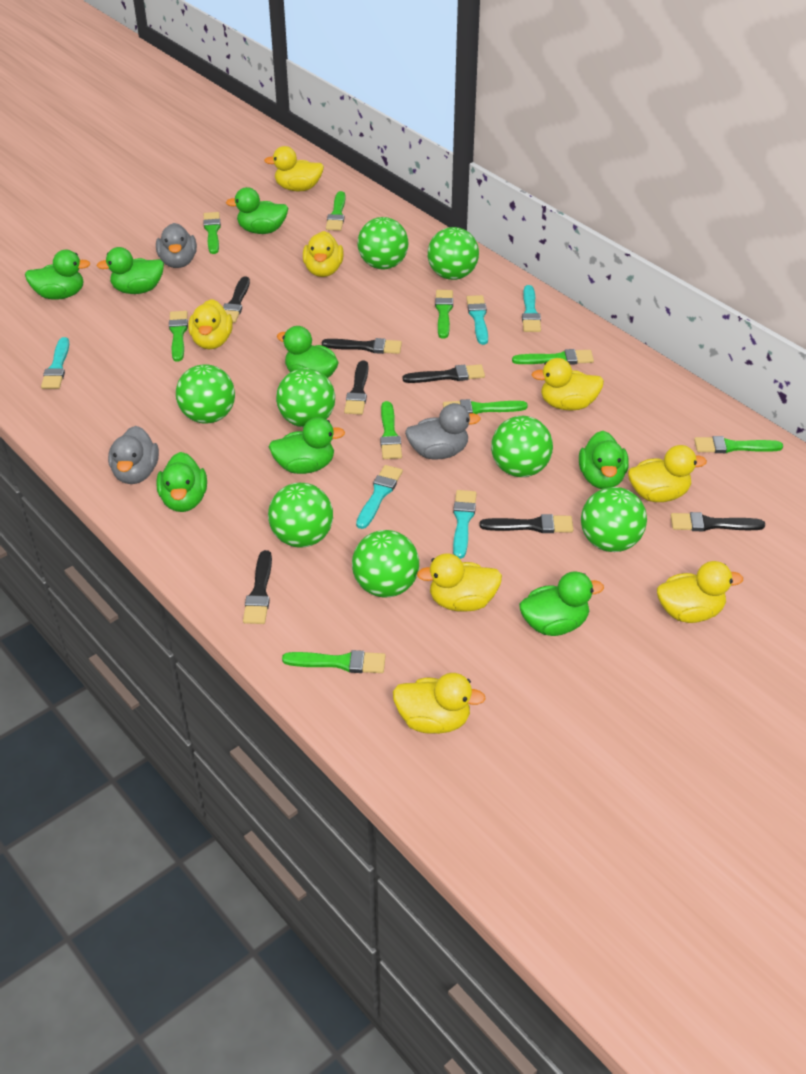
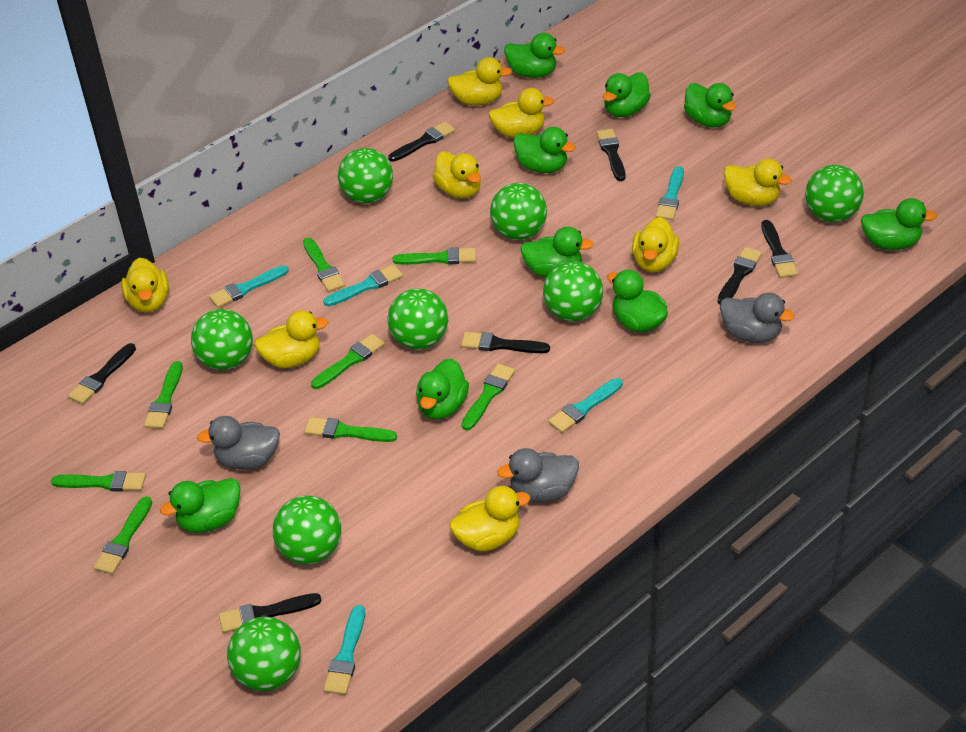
green brush: [169,311,188,362] [203,212,221,254] [282,650,386,673] [326,191,345,231] [380,401,402,459] [435,290,453,339] [443,399,528,414] [512,349,594,365] [694,436,783,453] = 9 -> [51,471,146,492] [93,496,152,574] [144,361,183,429] [303,238,345,292] [304,417,397,442] [311,334,385,389] [393,247,476,265] [461,363,515,430] = 8
green duck: [25,250,91,300] [97,247,164,294] [156,452,207,512] [226,187,288,234] [269,417,345,474] [277,326,339,378] [519,571,604,636] [579,431,629,489] = 8 -> [160,478,241,533] [416,358,469,419] [504,33,565,78] [513,127,575,173] [520,227,594,277] [603,72,651,117] [607,270,668,333] [684,83,737,127] [861,198,937,250] = 9

